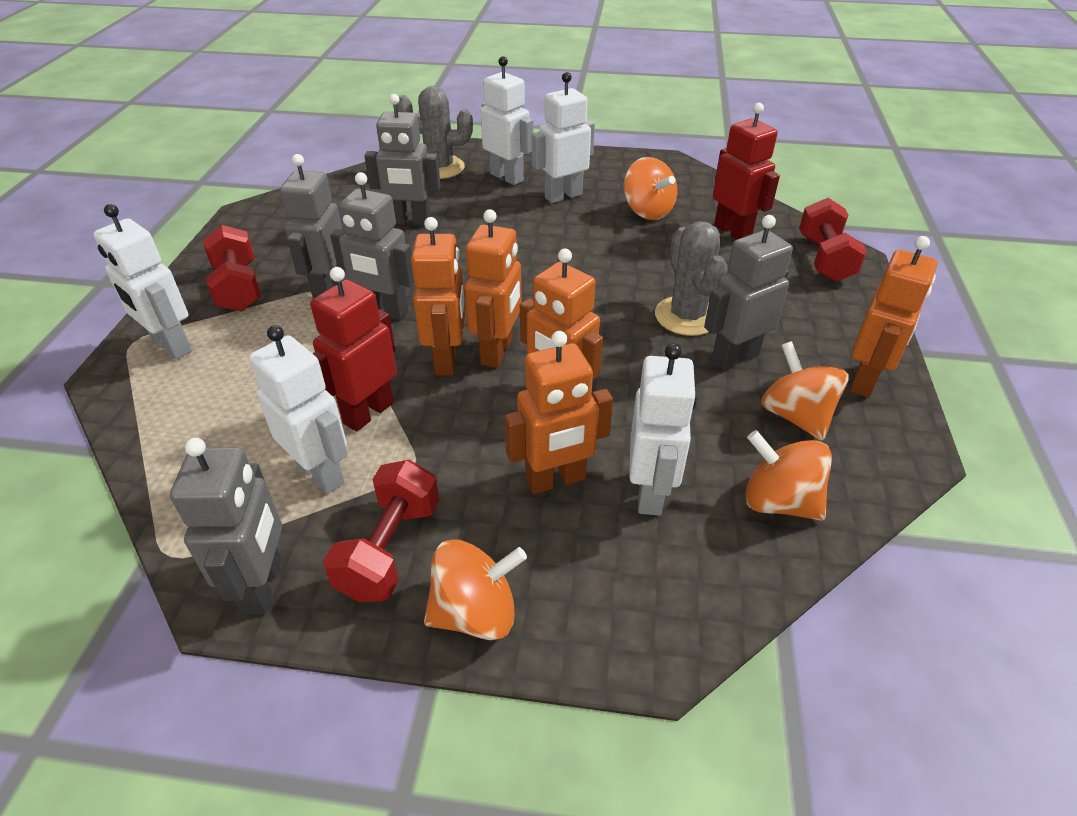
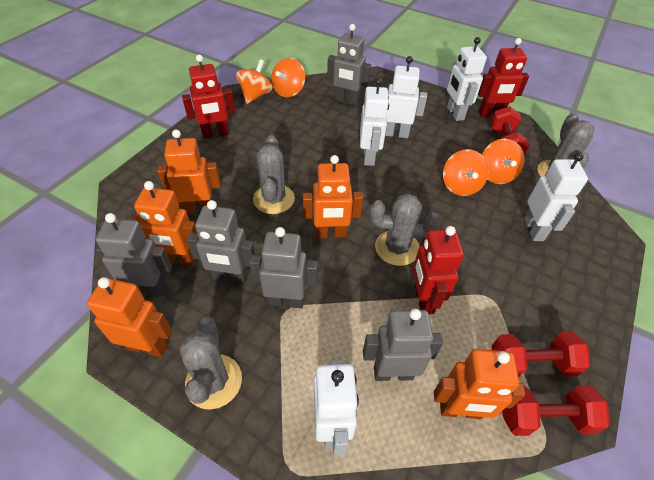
grey cactus: [397,86,473,179] [655,221,728,336] = 2 -> [179,317,242,410] [253,135,295,214] [370,193,441,266] [537,113,594,177] = 4
red robot: [310,267,397,432] [713,103,780,240] = 2 -> [182,55,235,139] [412,226,464,314] [478,38,529,117] = 3

